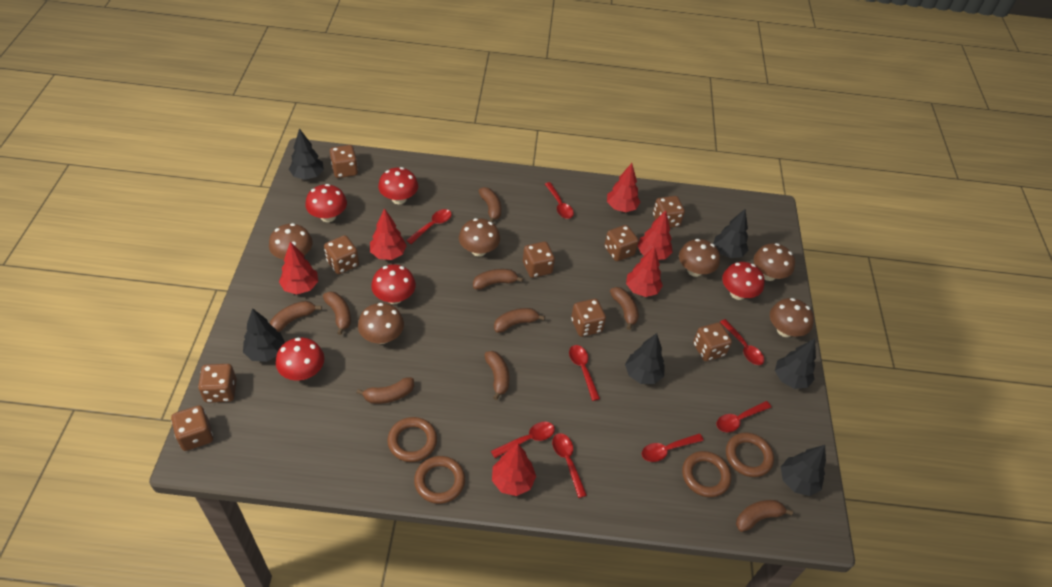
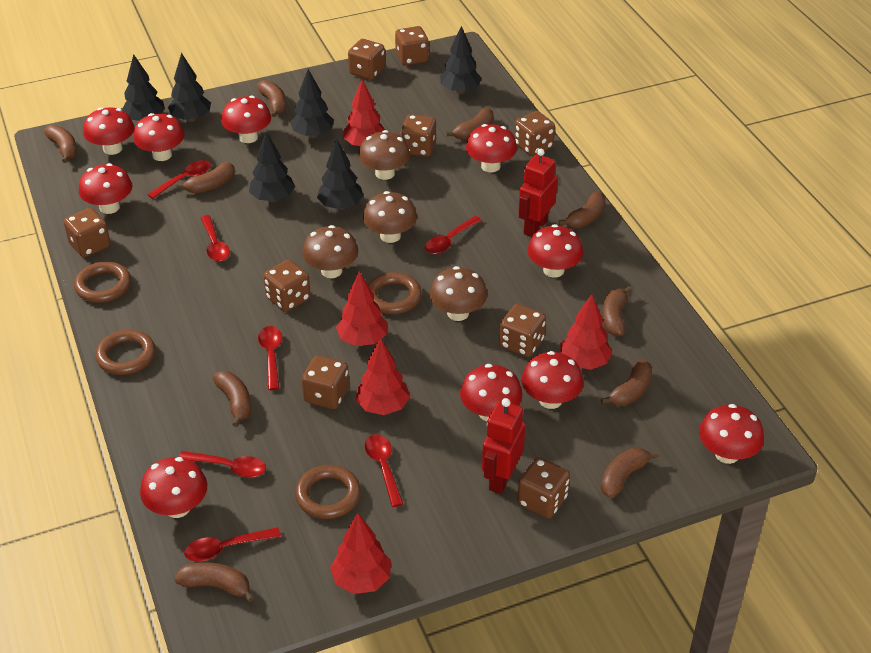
brown banana: [270,301,322,332] [323,291,351,335] [357,377,414,404] [473,269,523,290] [479,187,501,223] [484,351,509,400] [494,308,545,333] [610,287,639,330] [736,500,793,532] = 9 -> [44,125,77,163] [174,562,254,602] [176,162,235,193] [213,371,251,427] [257,80,286,117] [446,108,494,140] [558,192,606,228] [601,360,652,406] [601,447,659,498] [602,286,632,336] = 10
brown mushroom: [269,223,313,259] [358,303,404,344] [459,218,500,257] [679,239,720,277] [754,243,795,281] [770,298,814,337] = 6 -> [302,225,358,278] [359,130,410,180] [363,191,417,243] [429,266,487,321] = 4
red mushroom: [276,338,324,380] [305,184,347,222] [371,264,416,304] [378,167,418,204] [722,262,764,300] = 5 -> [79,163,133,214] [83,107,135,155] [133,113,185,161] [140,457,207,518] [221,96,271,143] [460,364,522,421] [466,124,517,172] [521,351,583,409] [527,224,583,278] [699,404,764,464] = 10
red robot: none = 0 -> [482,398,526,494] [518,149,558,237] = 2
red spoon: [406,209,452,244] [491,422,555,458] [545,182,574,219] [552,433,587,498] [569,345,600,401] [642,433,704,462] [717,401,771,432] [720,319,764,365] = 8 -> [147,160,211,199] [179,451,266,478] [184,527,281,561] [201,215,230,261] [258,326,282,390] [365,434,403,507] [425,216,482,254] = 7
red tree: [279,241,318,294] [370,208,407,260] [492,444,536,496] [607,163,640,212] [626,246,663,297] [638,210,673,260] = 6 -> [330,512,391,594] [336,271,387,346] [343,79,385,147] [356,338,410,415] [560,294,613,370] = 5

